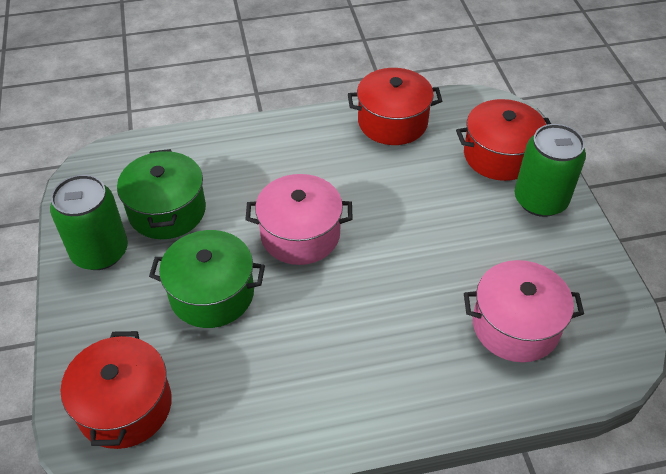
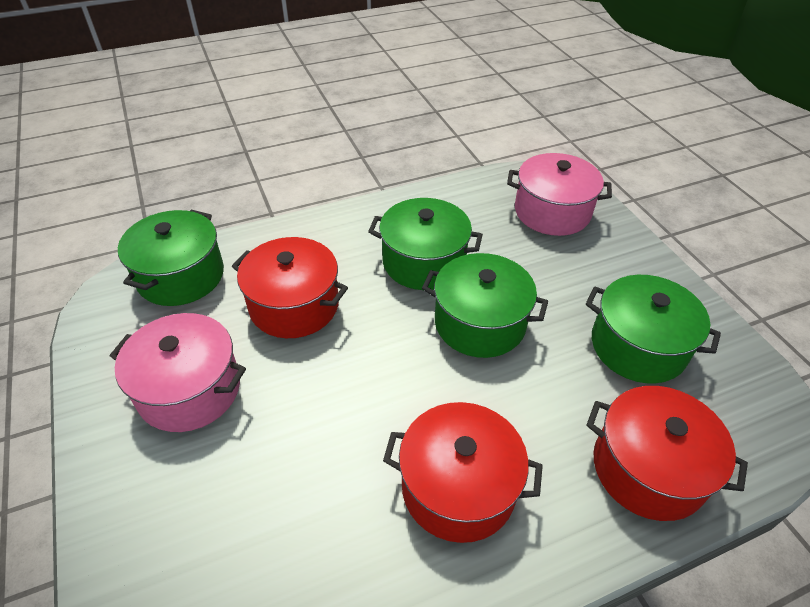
green can: [50,175,128,270] [514,124,586,217] = 2 -> none = 0
green pot: [117,149,206,239] [149,230,265,328] = 2 -> [118,209,224,306] [368,198,483,290] [422,253,548,358] [586,275,721,384] = 4

